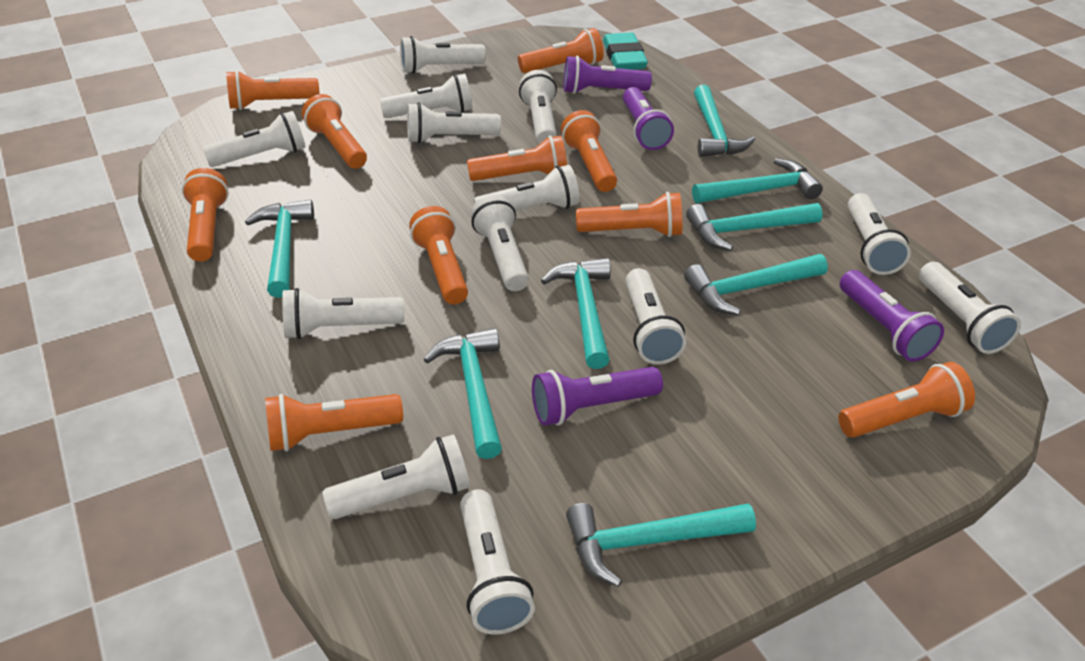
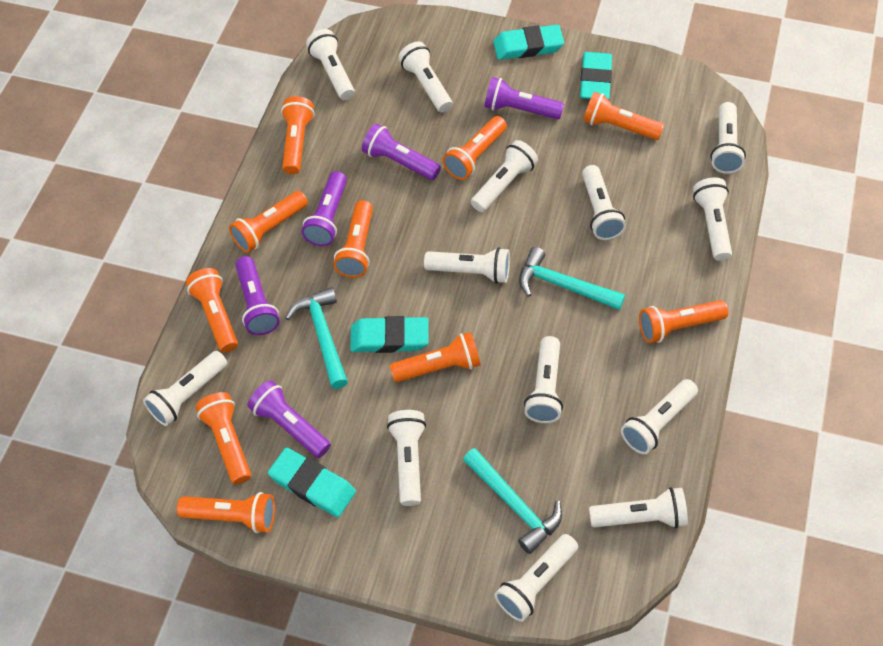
purple flashlight: [532,367,663,426] [564,55,652,94] [623,87,674,150] [840,270,944,362] = 4 -> [235,256,280,335] [248,380,331,458] [301,171,347,246] [362,124,441,180] [484,77,564,119] = 5
turquoise eraser: [603,32,648,70] = 1 -> [268,448,356,517] [350,316,429,353] [493,25,564,60] [580,52,612,100] = 4
turquoise hammer: [245,200,314,298] [423,328,502,459] [541,258,611,369] [566,503,756,587] [684,254,828,315] [686,203,823,251] [692,158,823,203] [694,85,755,157] = 8 -> [285,287,348,389] [463,448,562,554] [519,247,625,310] = 3

